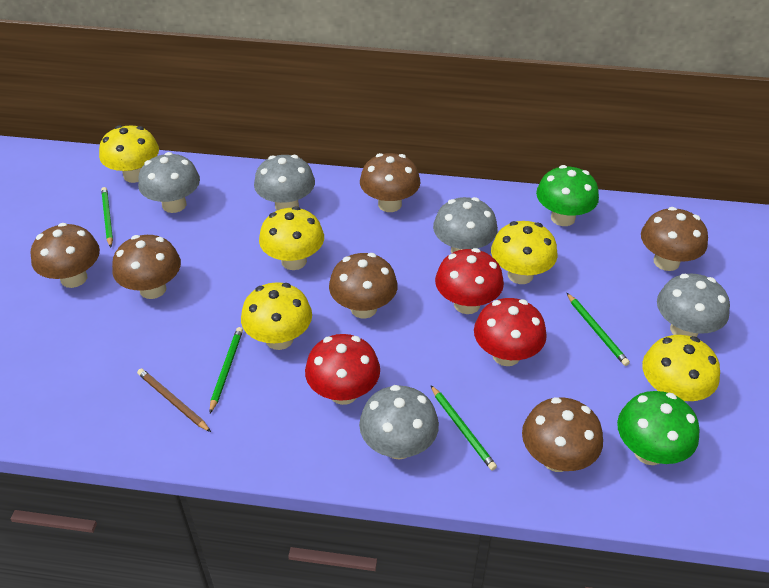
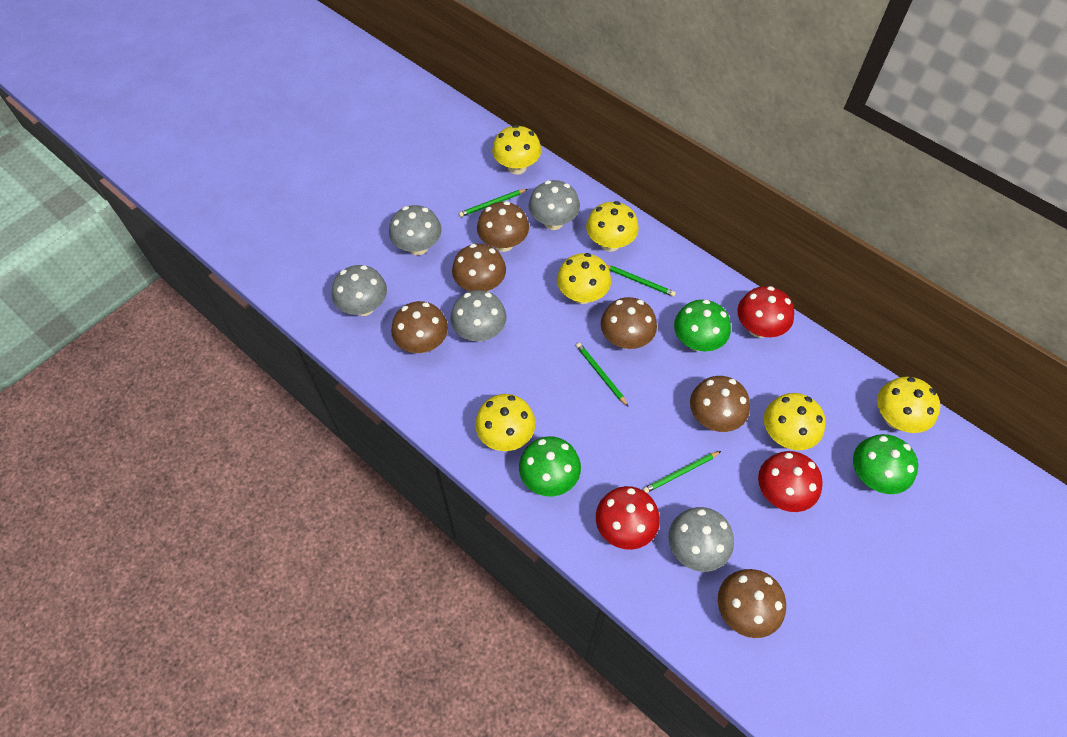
brown pencil: [137,368,211,432] = 1 -> none = 0
green mushroom: [536,165,599,226] [617,391,700,465] = 2 -> [519,436,581,497] [674,299,731,351] [853,434,918,494] = 3
yellow mushroom: [99,125,159,183] [241,282,312,350] [259,206,324,270] [491,221,558,284] [642,335,720,401] = 5 -> [475,394,536,451] [492,125,541,175] [557,253,611,304] [586,201,639,252] [764,393,826,450] [877,377,940,433] = 6

